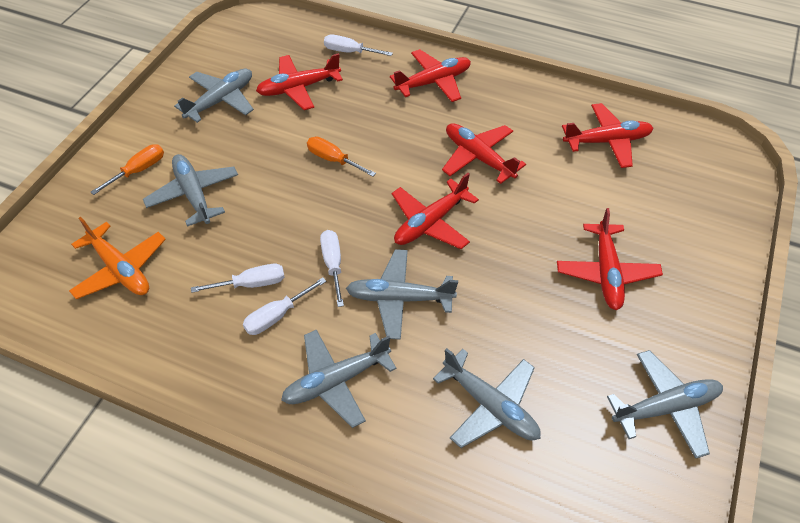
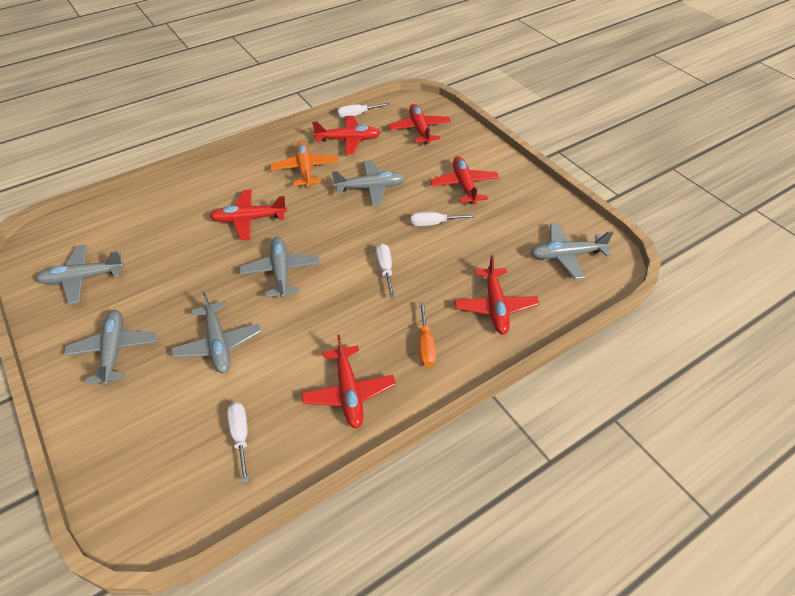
orange screwdriver: [91,144,164,195] [307,137,376,177] = 2 -> [419,302,436,367] = 1

